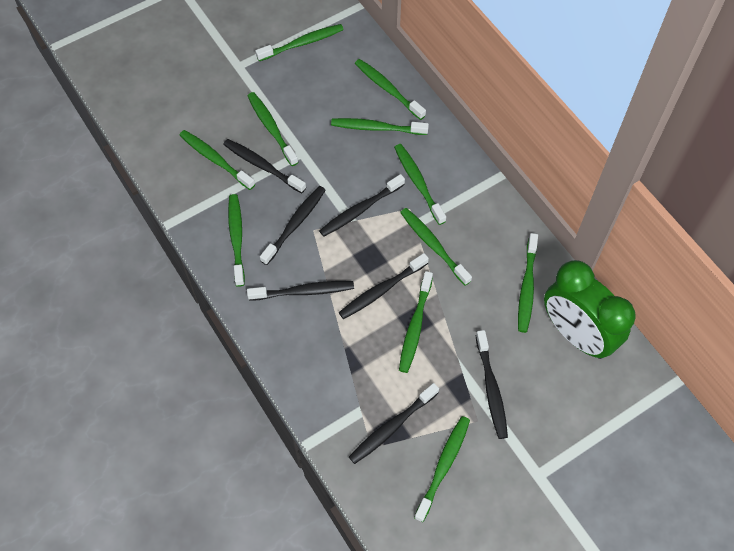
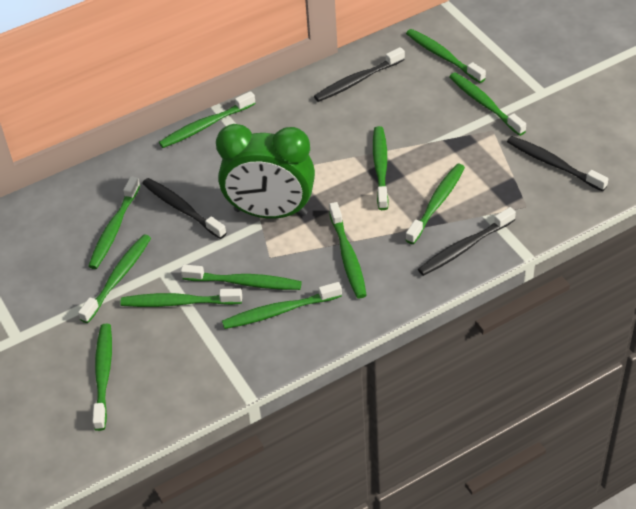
black toothbrush: [223,139,306,193] [247,281,354,301] [260,186,326,265] [319,174,405,237] [339,253,429,319] [349,383,439,464] [476,330,508,439] = 7 -> [142,178,226,239] [314,47,405,102] [418,207,516,276] [507,136,608,192] = 4
green toothbrush: [180,130,255,190] [228,194,245,287] [247,92,299,166] [255,24,344,61] [331,118,429,135] [355,59,426,120] [394,144,446,225] [399,271,433,373] [400,208,472,286] [414,416,470,522] [518,233,538,333] = 11 -> [78,234,151,323] [88,176,140,269] [93,324,112,431] [120,288,242,307] [159,91,256,148] [181,265,302,290] [222,282,342,329] [329,202,367,298] [373,126,389,210] [406,29,486,83] [406,164,465,244] [450,72,526,136] = 12

